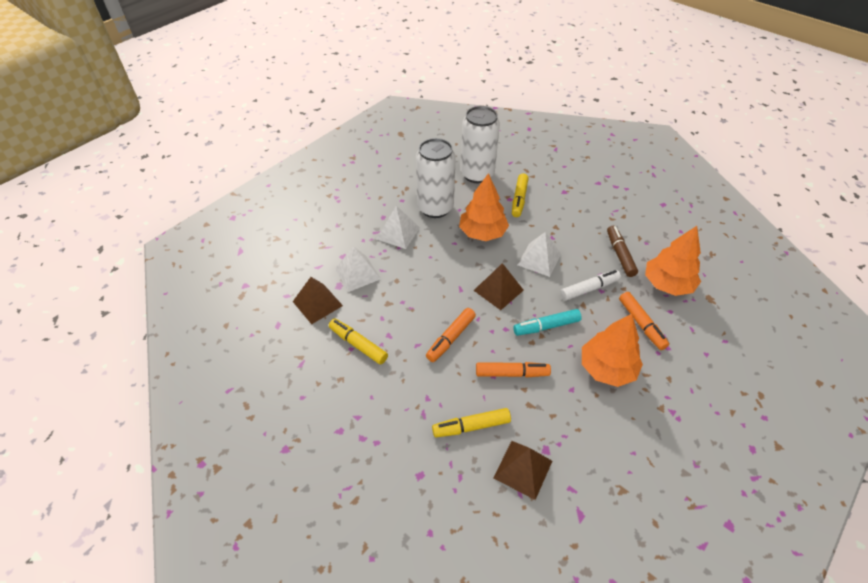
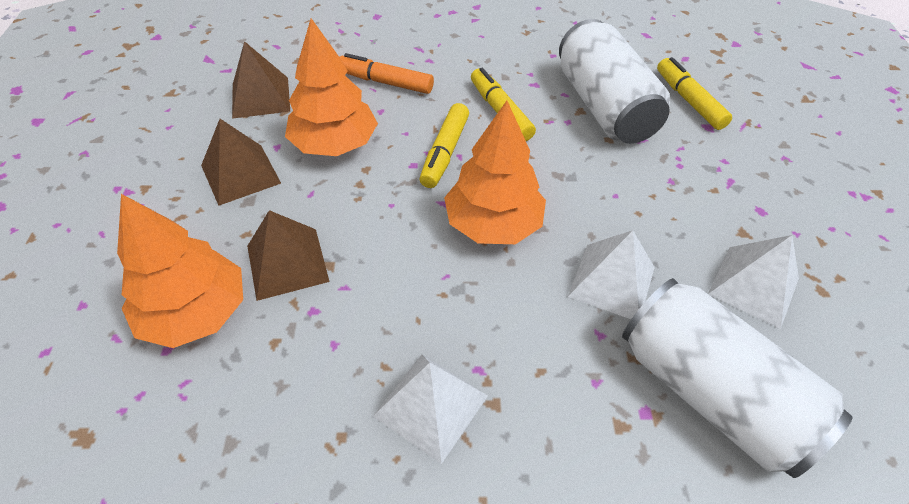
brown marker: [607,226,638,277] = 1 -> none = 0
orange marker: [426,308,476,362] [476,362,551,378] [619,292,669,350] = 3 -> [340,53,434,94] = 1
turquoise marker: [513,309,582,336] = 1 -> none = 0
white marker: [560,270,621,301] = 1 -> none = 0

